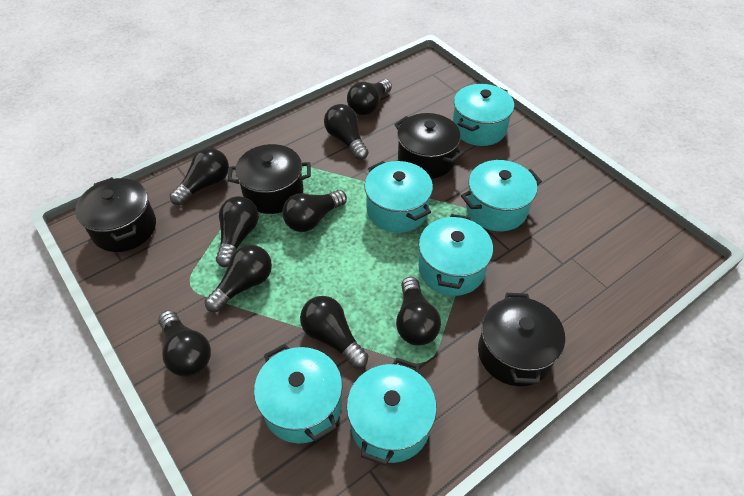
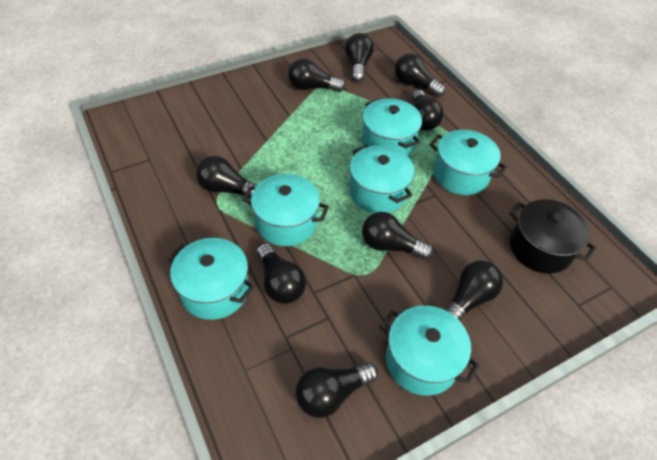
black pot: [75,177,156,252] [228,144,311,214] [394,113,464,179] [478,293,565,386] = 4 -> [509,199,596,274] = 1

